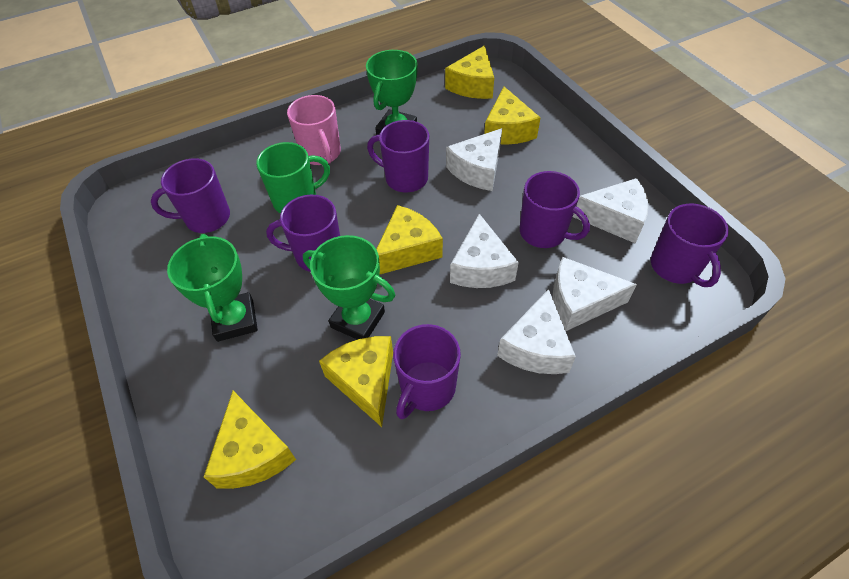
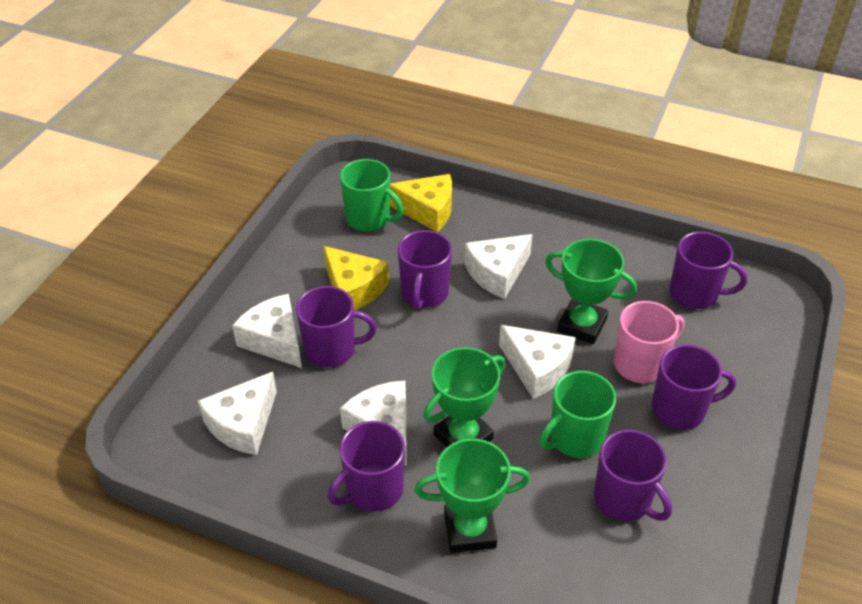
green mug: [256,142,330,214] = 1 -> [340,159,403,231] [539,371,616,458] = 2
yellow cheese: [204,391,296,489] [319,336,393,427] [376,205,443,275] [445,45,494,99] [484,87,541,145] = 5 -> [323,246,389,310] [390,174,452,232] = 2

